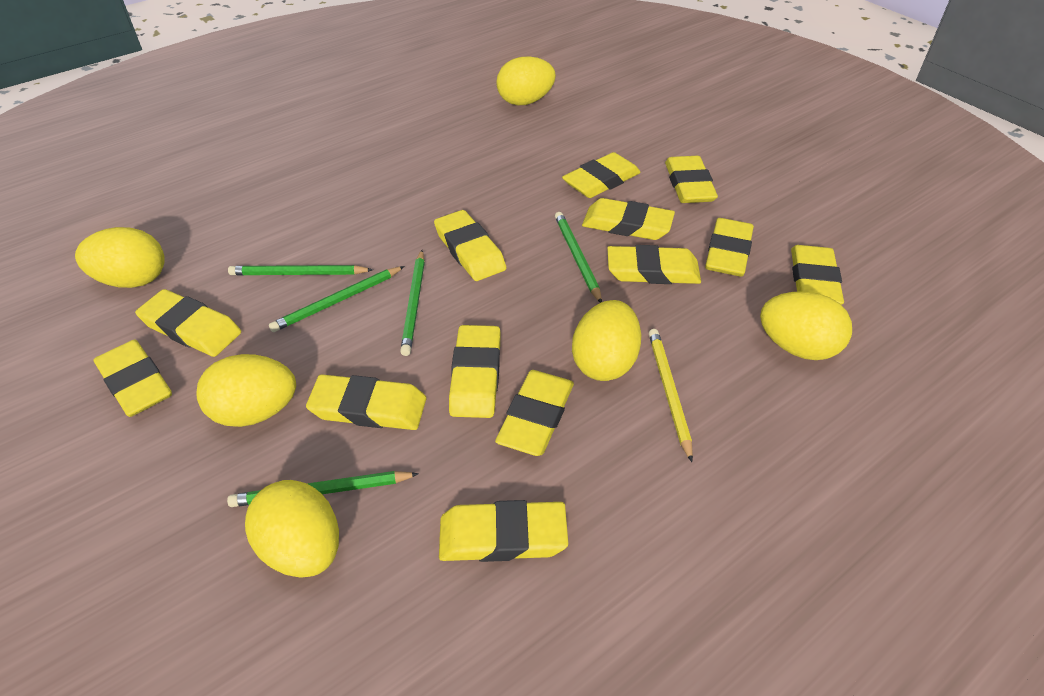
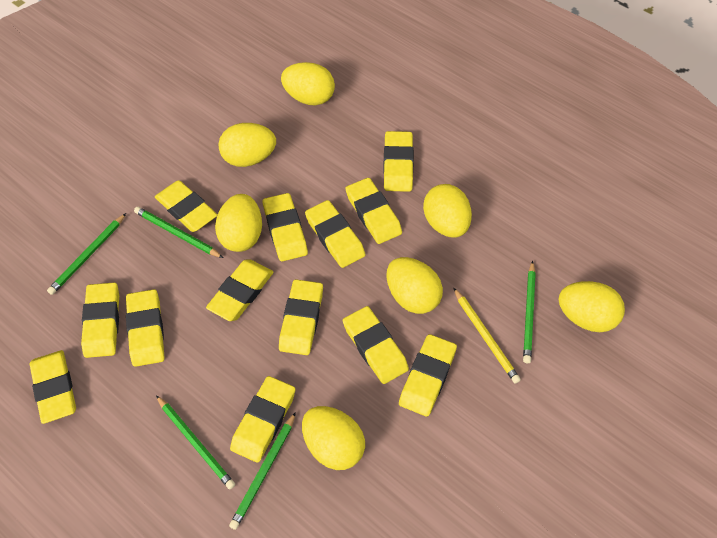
yellow egg: [75,227,165,288] [196,354,296,427] [245,480,339,578] [496,57,556,105] [572,300,641,381] [760,291,852,360] = 6 -> [215,194,262,252] [218,123,276,167] [281,62,335,105] [302,406,365,470] [387,257,443,314] [423,184,472,238] [558,281,625,332] = 7

